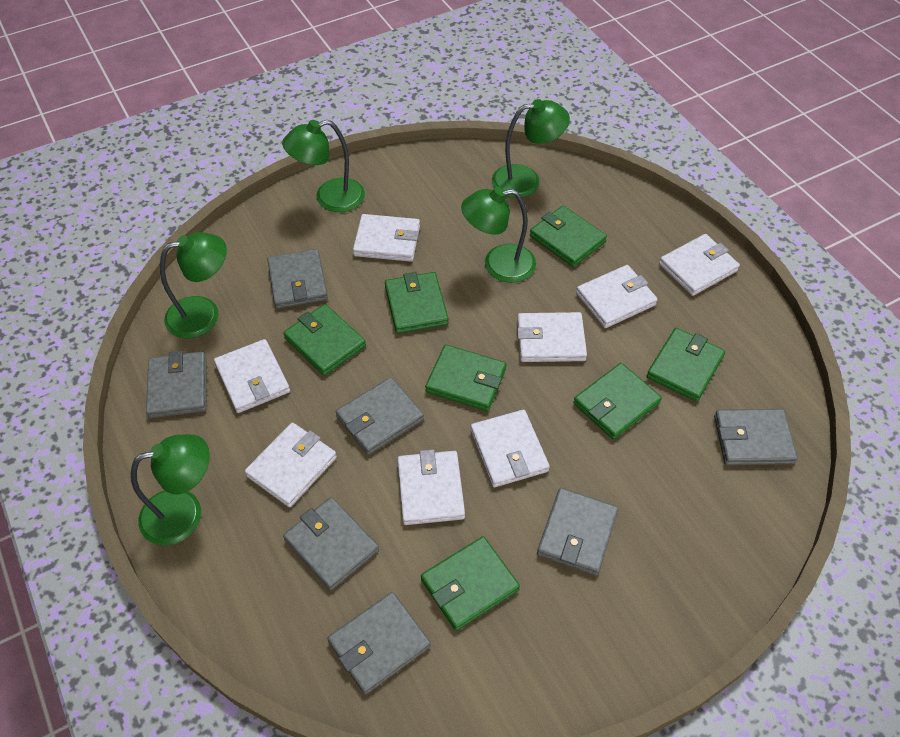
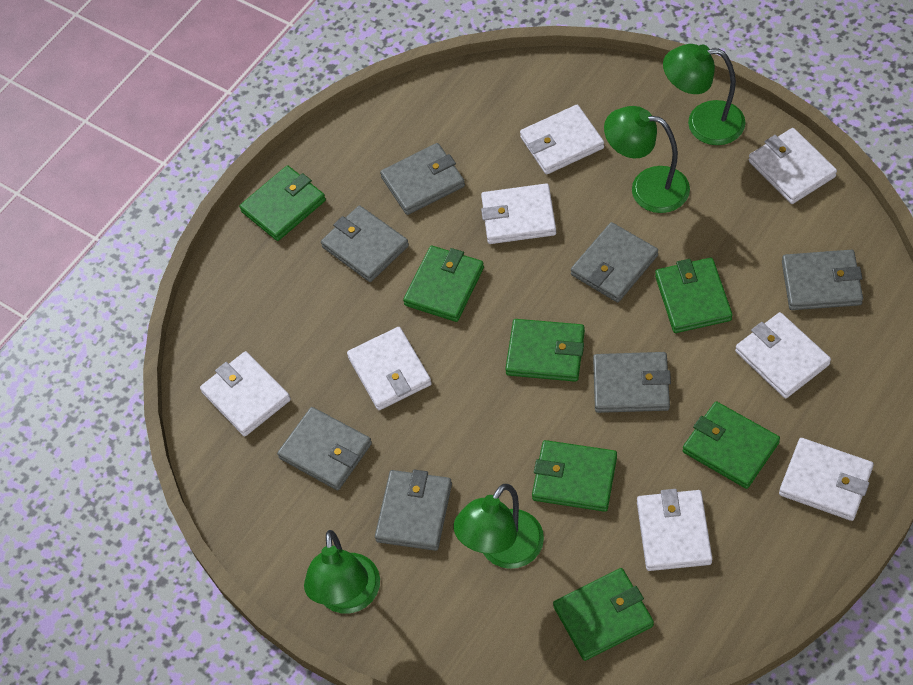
green lamp: [131,434,210,545] [160,232,227,338] [282,120,365,212] [461,187,536,283] [492,99,570,198] = 5 -> [304,530,380,613] [454,484,544,569] [604,106,690,213] [663,44,745,145] = 4

